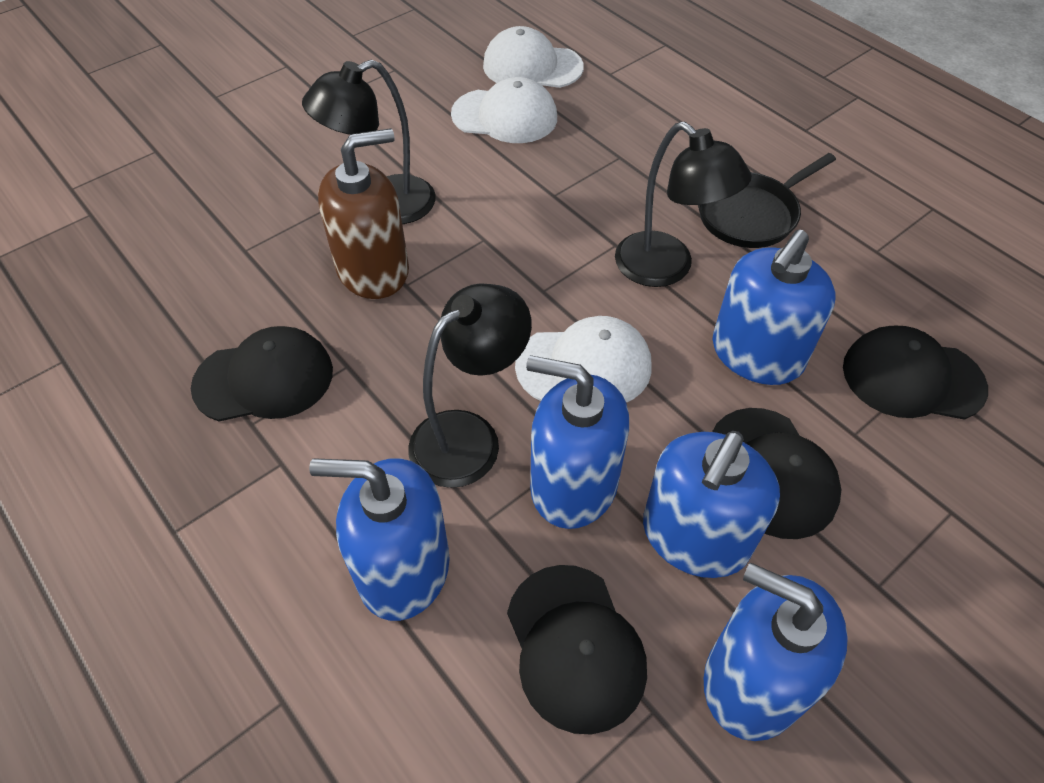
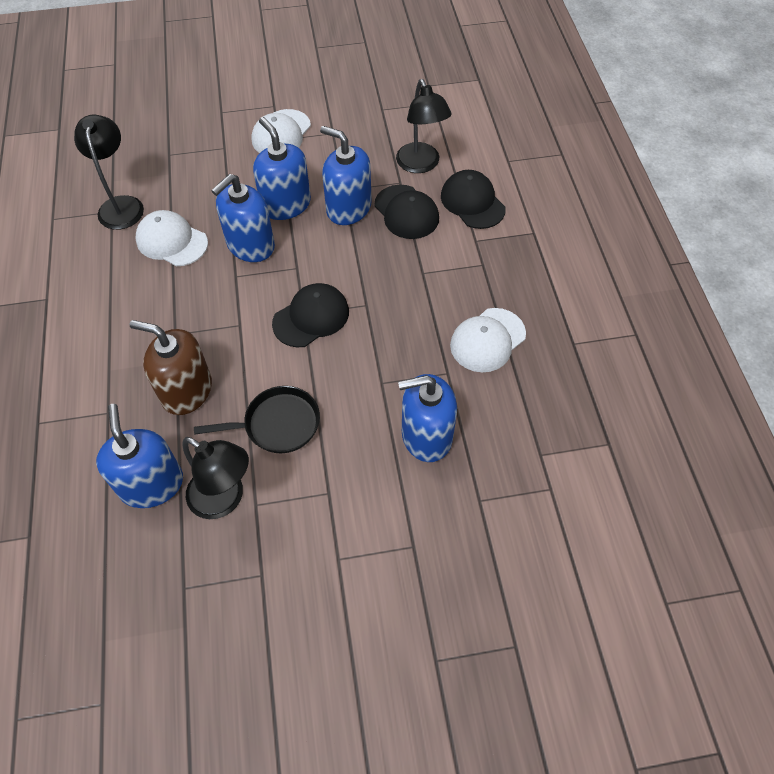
black cap: [191,326,333,421] [507,565,647,735] [712,408,841,539] [843,326,988,420] = 4 -> [272,283,349,347] [375,185,439,239] [441,170,506,229] = 3

